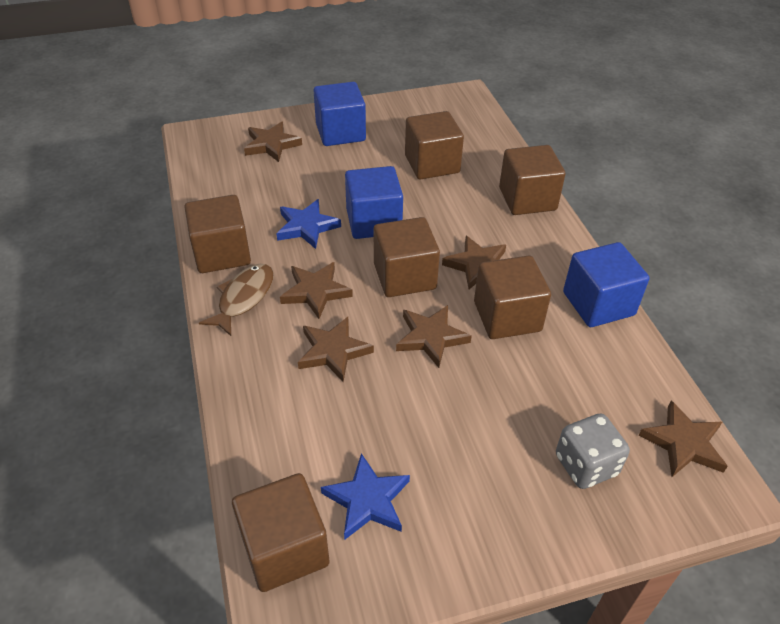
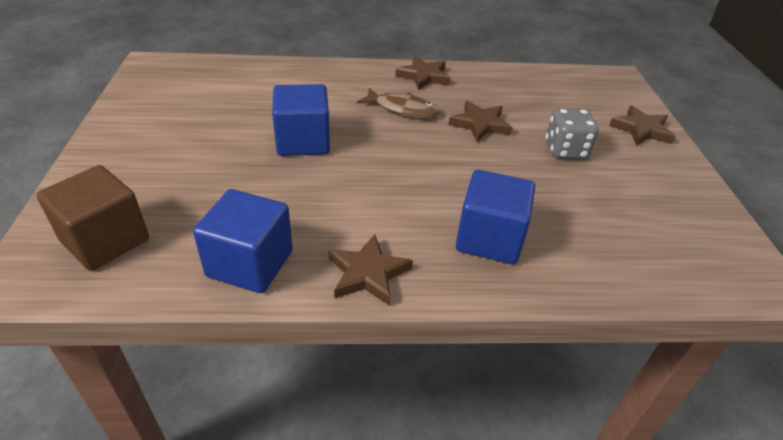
blue star: [276,199,341,249] [321,453,410,540] = 2 -> none = 0
brown cube: [184,195,251,273] [232,473,330,592] [374,217,440,297] [405,111,464,180] [474,255,551,339] [499,145,566,215] = 6 -> [37,165,149,271] = 1
brown star: [244,122,302,162] [280,262,353,319] [298,317,374,382] [396,305,472,368] [442,236,506,289] [638,401,728,477] = 6 -> [328,234,413,306] [395,56,451,90] [448,101,513,143] [609,105,676,146] = 4

